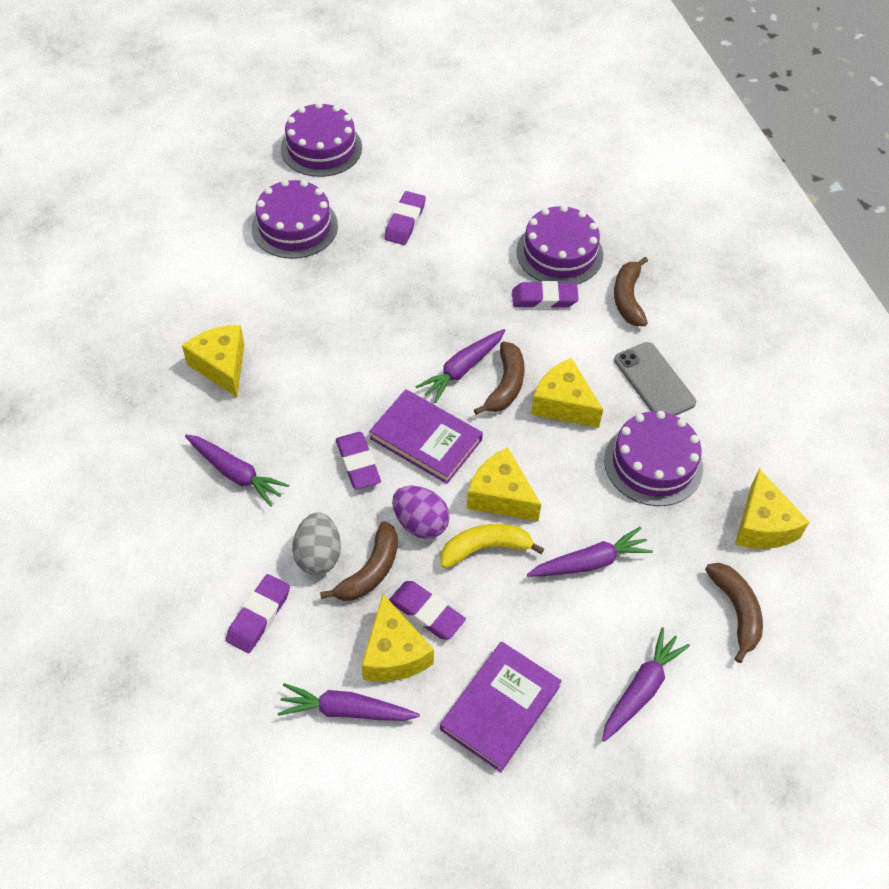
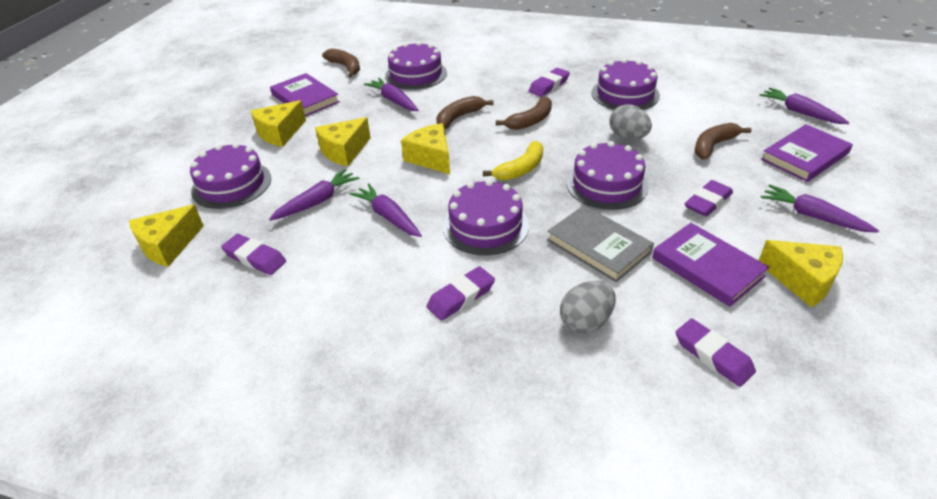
grey book: none = 0 -> [547,205,654,282] = 1
grey egg: [292,512,341,575] = 1 -> [560,281,616,333] [610,104,652,140] = 2
grey phone: [614,342,696,416] = 1 -> none = 0
purple book: [369,389,483,484] [440,641,562,772] = 2 -> [270,73,340,116] [652,223,769,307] [761,124,853,182] = 3
purple cake: [252,180,338,259] [281,102,362,177] [516,205,603,284] [604,411,703,506] = 4 -> [190,143,271,209] [385,41,447,90] [443,179,529,255] [566,141,649,210] [592,58,660,110] = 5
purple egg: [392,486,450,539] = 1 -> none = 0

